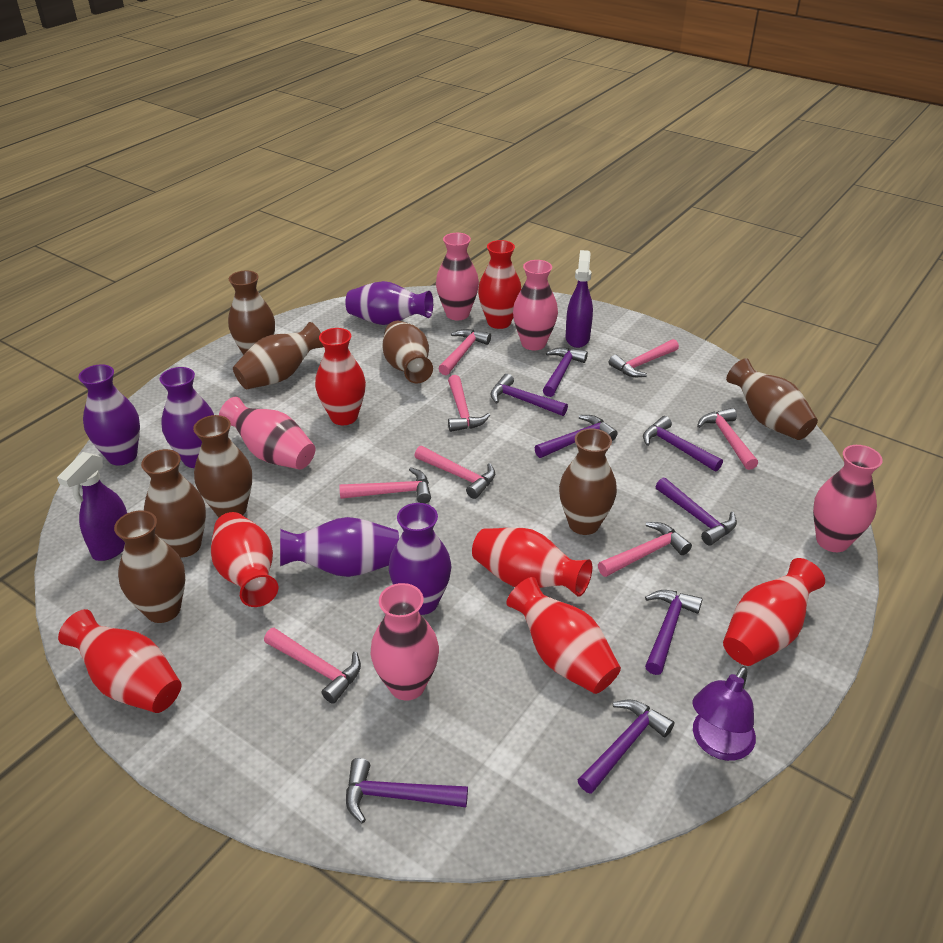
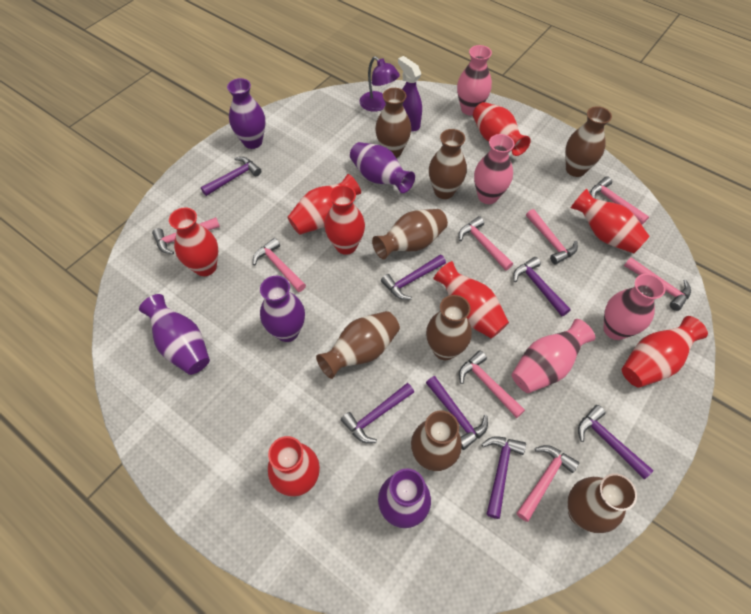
pink vase: [219,396,315,469] [371,583,439,701] [436,233,479,320] [513,260,558,350] [813,445,883,552] = 5 -> [457,45,492,116] [474,134,515,204] [511,319,595,393] [604,274,665,340] = 4
purple hammer: [346,758,468,823] [490,374,568,416] [535,415,618,458] [543,347,588,397] [578,700,675,794] [643,416,723,471] [645,590,703,675] [656,477,737,546] = 8 -> [201,157,261,196] [341,383,414,443] [381,254,446,300] [426,376,488,450] [482,436,526,519] [513,257,571,316] [578,405,654,479] = 7
purple spray bottle: [57,452,127,561] [566,250,593,348] = 2 -> [398,56,422,132] = 1
red vase: [58,609,181,713] [211,512,278,607] [315,328,366,425] [472,528,592,597] [478,240,521,329] [506,577,621,694] [723,558,825,666] = 7 -> [169,207,218,276] [268,436,320,497] [287,174,361,235] [324,185,365,255] [434,261,509,338] [473,102,531,156] [571,189,650,253] [622,316,708,388] = 8

